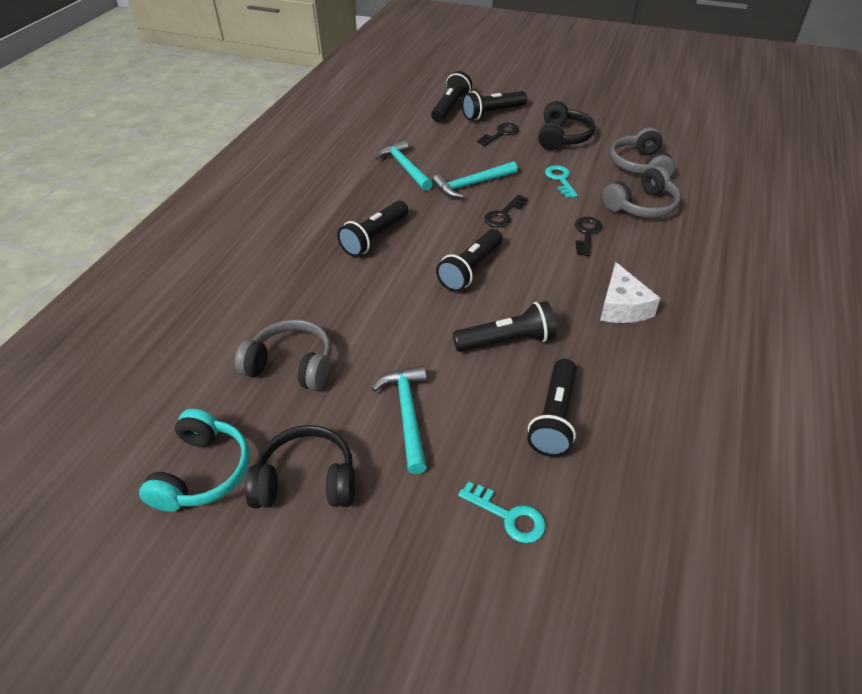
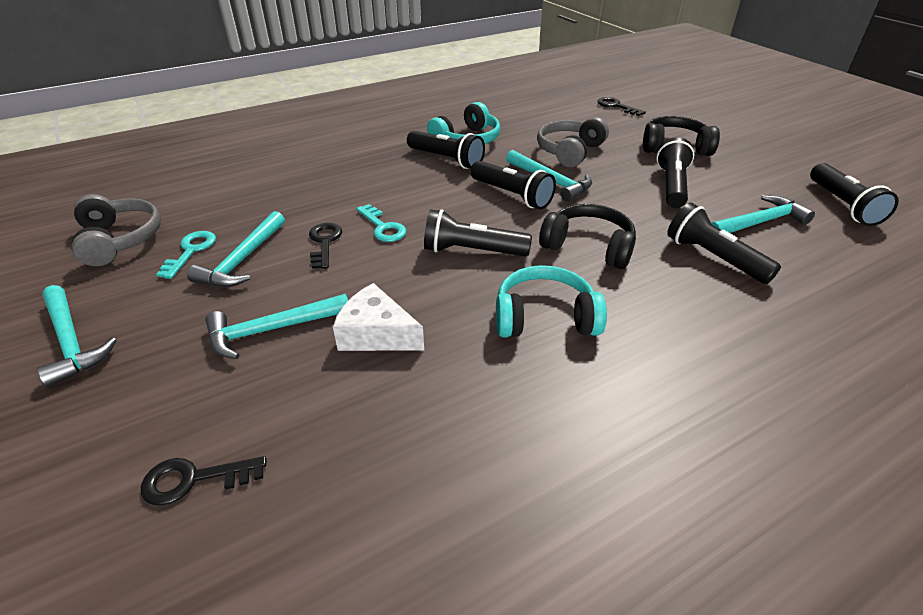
grey headphones: [235,319,331,391] [603,166,681,218] [610,127,675,176] = 3 -> [72,194,161,266] [537,117,609,167] = 2
turquoise hammer: [372,366,427,474] [376,140,433,191] [432,161,517,198] = 3 -> [37,285,117,387] [187,211,285,287] [205,294,348,359] [506,150,592,202] [711,195,815,233] = 5
turquoise headphones: [139,409,250,512] = 1 -> [427,102,500,144] [496,265,607,337] = 2

